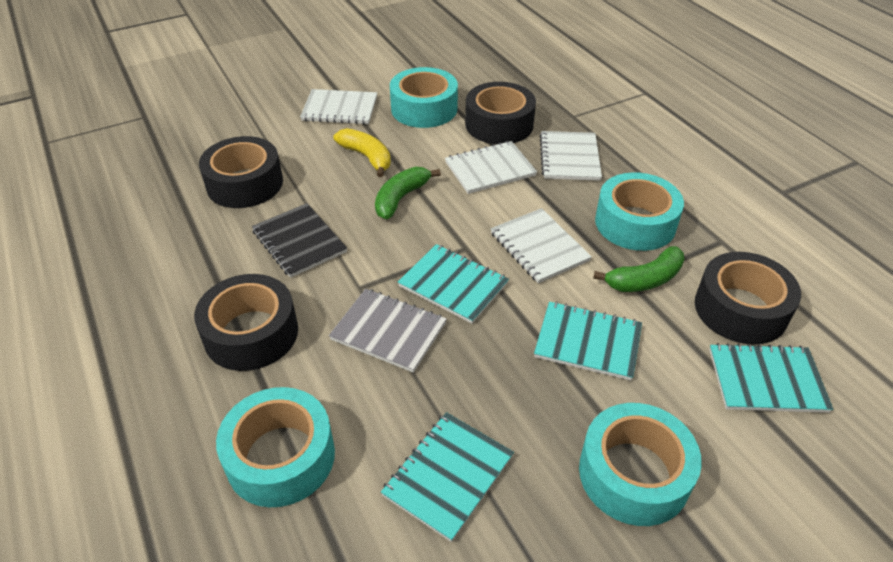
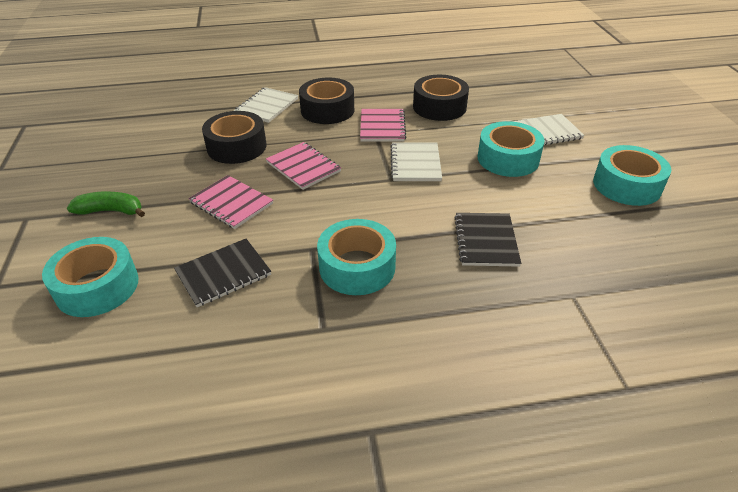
black notebook: [252,203,347,278] = 1 -> [174,239,271,307] [454,213,521,267] = 2
black tape: [194,274,298,371] [199,136,283,208] [465,82,536,144] [695,252,801,345] = 4 -> [202,111,267,164] [299,78,354,124] [413,75,469,121] = 3
green banana: [375,167,441,219] [593,246,684,292] = 2 -> [67,191,145,217] = 1
grey notebook: [329,289,447,373] = 1 -> none = 0
pink notebook: none = 0 -> [188,175,273,229] [266,142,341,190] [360,109,406,142] = 3
turquoise notebook: [381,412,514,542] [398,244,509,323] [534,301,642,380] [709,343,833,413] = 4 -> none = 0
white notebook: [300,89,377,124] [445,141,537,194] [491,208,592,283] [540,131,602,181] = 4 -> [234,87,298,123] [390,142,442,181] [512,114,585,145] = 3
yellow banana: [333,128,391,177] = 1 -> none = 0

